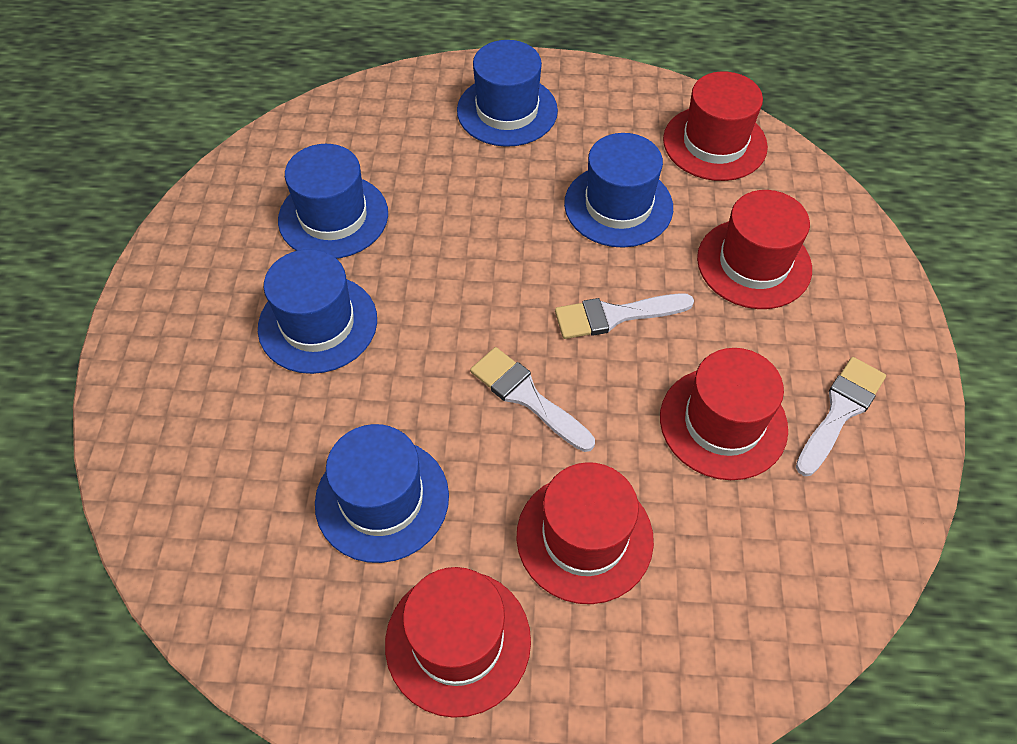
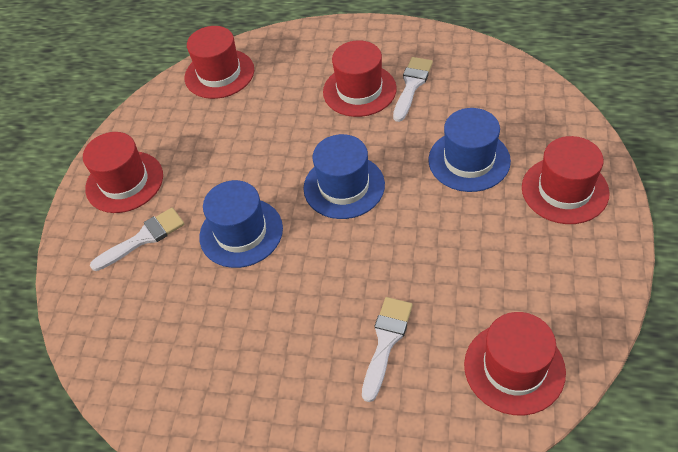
blue hat: [258,249,377,374] [278,144,388,259] [315,424,449,563] [457,40,558,147] [564,133,673,248] = 5 -> [199,180,283,268] [303,134,385,219] [428,108,511,192] = 3

